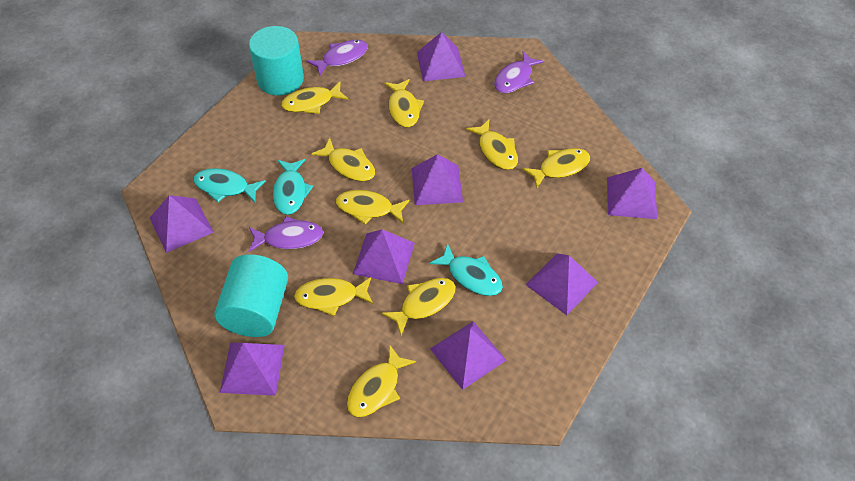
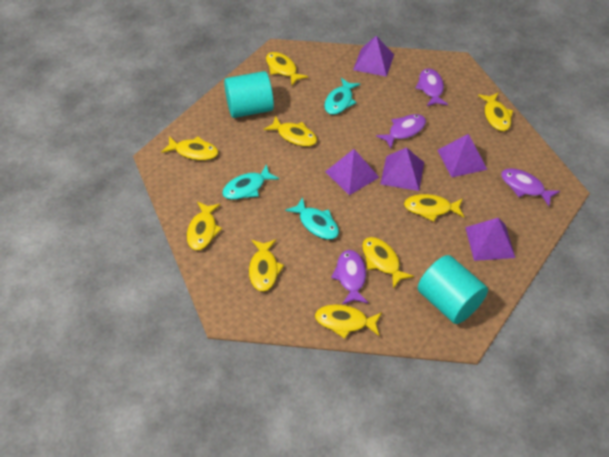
purple fish: [248,216,323,252] [307,40,368,76] [494,51,544,93] = 3 -> [331,250,368,305] [376,114,426,148] [415,68,448,106] [501,168,560,206] = 4
purple pyramid: [150,195,214,253] [220,342,285,396] [353,229,415,284] [412,154,463,205] [417,32,465,81] [430,321,507,390] [526,253,598,315] [607,168,657,219] = 8 -> [325,149,379,195] [353,36,394,77] [380,147,424,191] [437,134,487,177] [465,218,515,261] = 5

